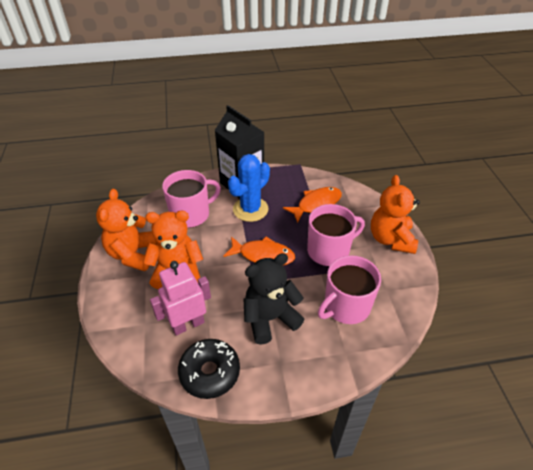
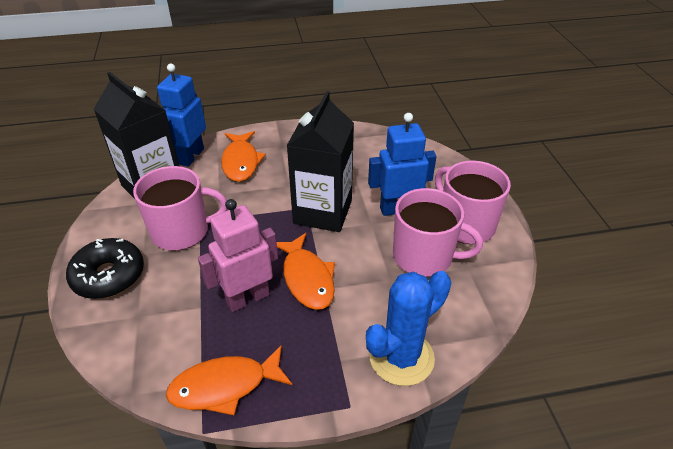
black carton: [215,105,264,199] = 1 -> [94,72,179,199] [287,91,354,232] = 2
black teddy bear: [243,253,304,345] = 1 -> none = 0
blue robot: none = 0 -> [157,64,206,167] [368,113,436,216] = 2
orange fish: [223,236,295,265] [283,187,342,223] = 2 -> [166,345,292,415] [221,131,266,182] [276,233,335,310] = 3
orange teddy bear: [96,189,156,271] [143,210,203,289] [371,175,420,254] = 3 -> none = 0

